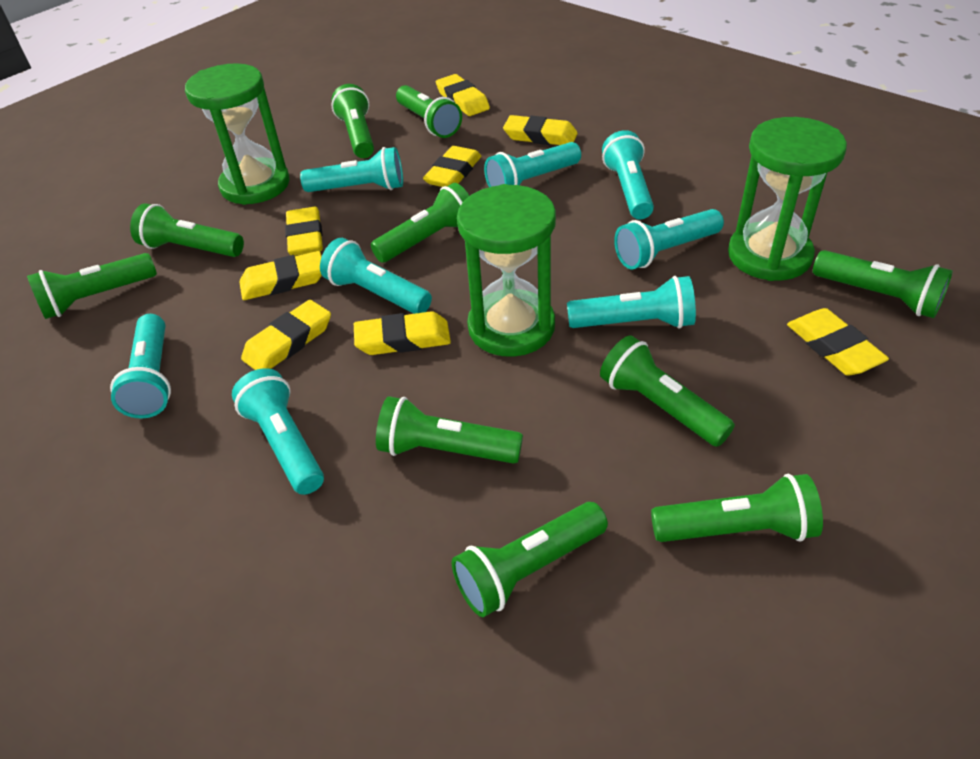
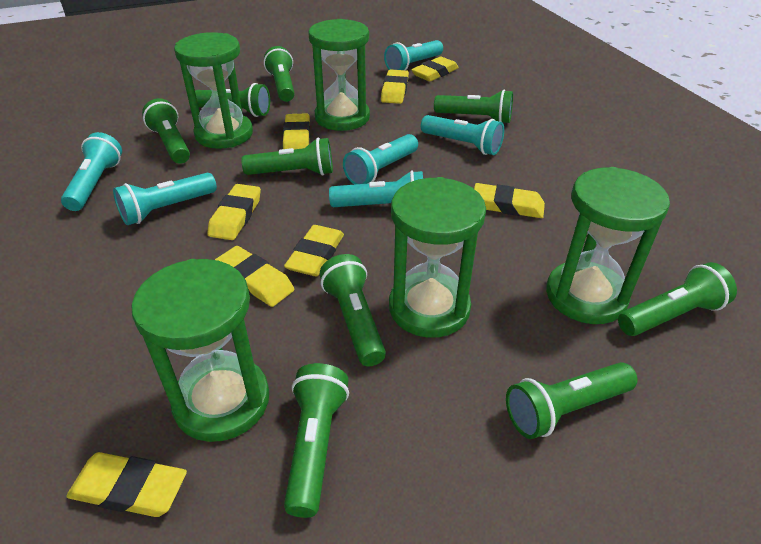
green flashlight: [27,253,157,319] [130,203,244,257] [331,84,374,158] [371,183,469,263] [376,396,523,464] [396,85,462,138] [452,502,608,617] [600,335,735,447] [651,474,823,542] [813,250,953,318] = 10 -> [142,98,190,164] [195,83,270,117] [241,138,333,176] [264,46,295,102] [284,363,349,518] [320,254,386,366] [434,90,513,123] [506,362,638,439] [618,262,737,336] = 9
green hourglass: [185,63,290,205] [457,184,556,357] [728,117,847,281] = 3 -> [132,259,269,442] [174,32,253,149] [308,19,370,131] [389,177,486,338] [546,167,670,324] = 5
turquoise flashlight: [110,314,171,418] [232,368,324,495] [300,147,403,192] [320,238,432,314] [484,142,581,187] [567,276,696,329] [602,130,654,219] [614,209,724,269] = 8 -> [61,132,122,211] [113,173,217,225] [329,170,423,207] [343,134,418,185] [384,40,443,70] [421,115,504,155] = 6

